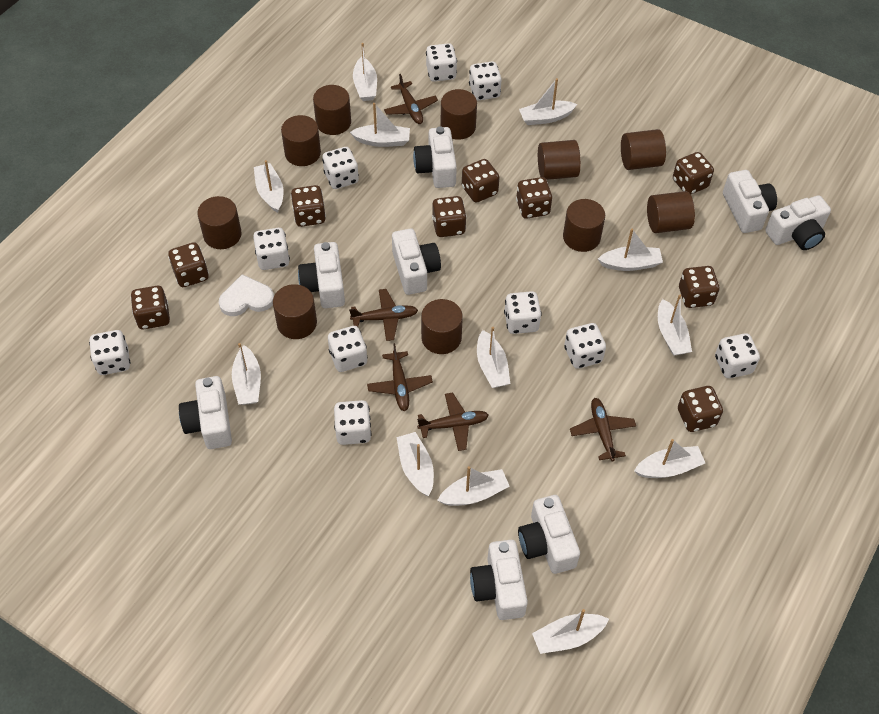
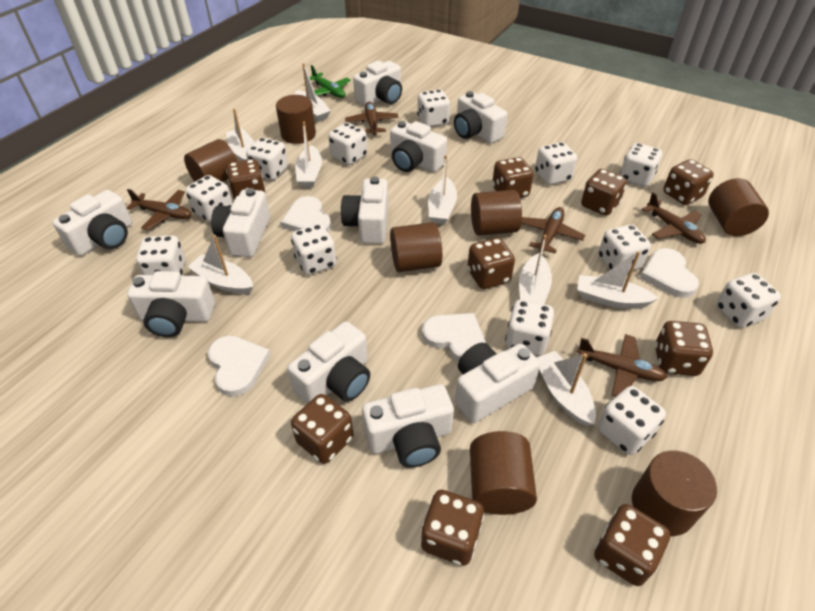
brown cylinder: [197,196,242,249] [273,284,317,339] [281,115,321,166] [313,85,351,135] [421,299,463,354] [441,89,477,140] [538,140,581,180] [563,199,605,252] [621,129,666,170] [647,191,695,233] = 10 -> [184,139,237,182] [276,95,316,144] [390,222,442,272] [470,431,537,515] [471,190,522,236] [632,450,717,536] [708,178,769,236] = 7
green plane: none = 0 -> [309,65,351,98] = 1
white boat: [232,343,261,405] [254,160,284,213] [350,103,410,147] [353,43,377,101] [397,432,434,496] [437,466,510,506] [477,327,511,388] [519,78,577,125] [532,609,609,654] [598,229,663,271] [634,439,705,478] [658,295,692,356] = 12 -> [187,235,253,295] [226,109,255,161] [295,63,331,122] [295,122,322,188] [428,155,457,224] [519,235,552,304] [536,351,596,426] [577,251,659,309] = 8
white camera: [179,376,232,449] [298,242,345,308] [392,229,441,295] [413,126,457,188] [470,540,528,620] [518,495,580,574] [723,170,777,233] [765,195,831,250] = 8 -> [53,190,132,256] [127,271,215,337] [211,188,270,257] [287,321,370,404] [341,177,388,244] [353,61,402,106] [362,384,454,468] [390,121,447,172] [454,91,507,143] [455,343,540,423] = 10
white dice: [89,330,130,375] [253,228,290,270] [322,147,359,189] [328,326,368,372] [334,400,372,445] [426,43,457,82] [469,62,502,100] [504,291,542,334] [564,323,606,369] [715,333,760,378] = 10 -> [136,235,186,276] [185,175,233,222] [246,138,288,180] [291,224,336,275] [328,123,367,165] [417,89,450,127] [505,300,554,356] [535,142,577,185] [597,386,666,455] [598,224,651,271] [620,143,662,187] [716,273,781,328] = 12
white heart: [219,274,274,316] = 1 -> [208,336,271,397] [281,196,331,232] [422,313,486,362] [640,248,699,298] = 4

